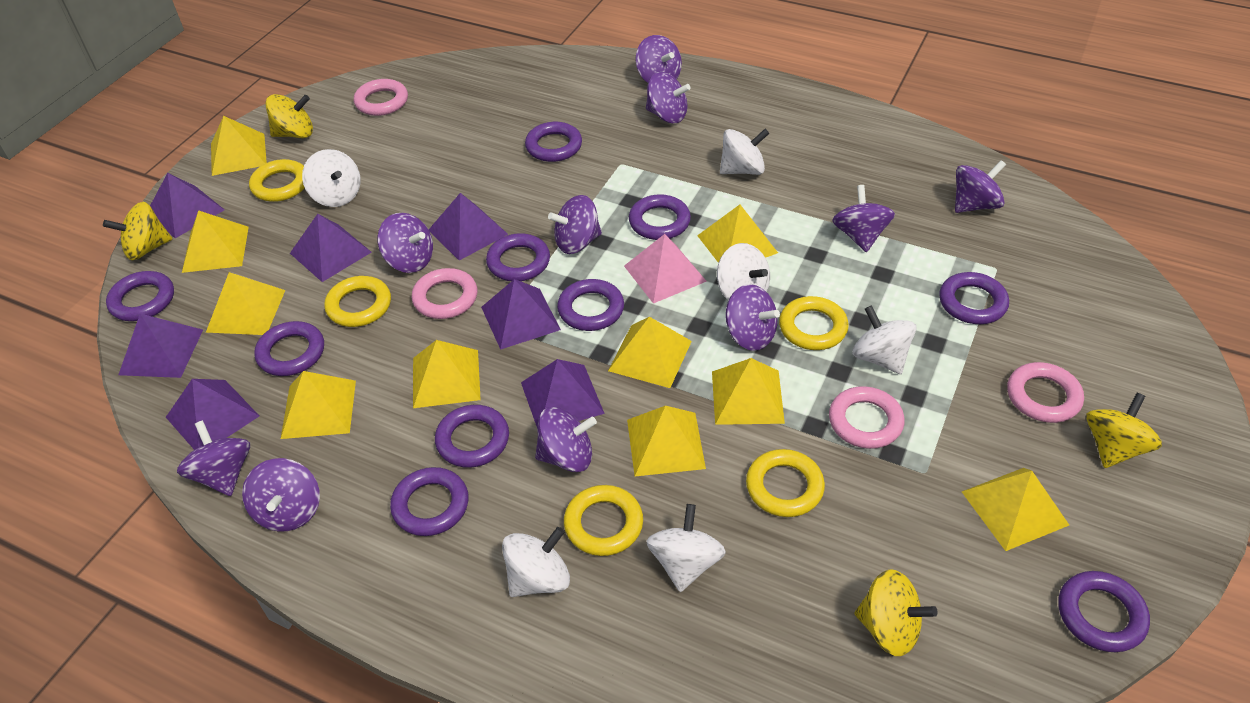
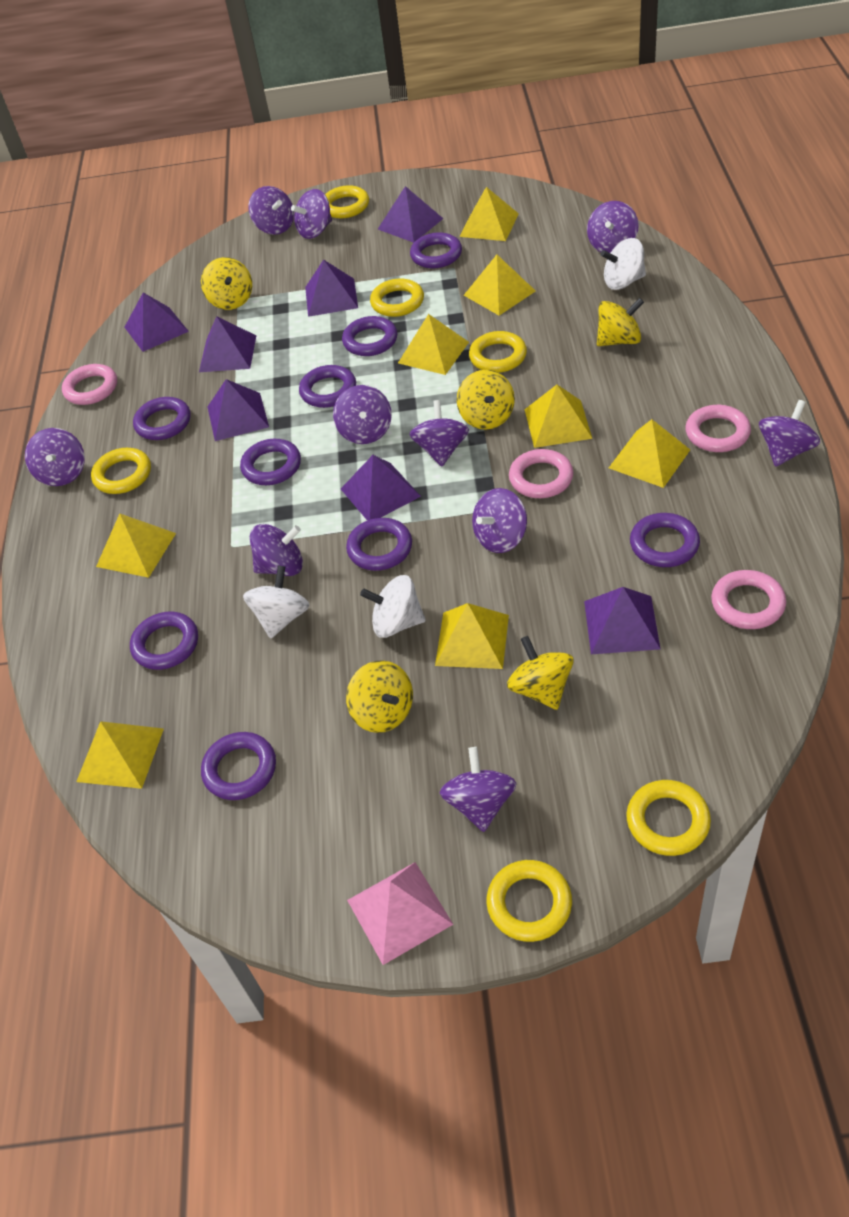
purple ring: [106,271,174,321] [254,321,324,376] [390,467,469,536] [435,405,509,468] [486,233,550,281] [525,122,582,162] [557,279,624,331] [629,194,691,240] [939,272,1009,324] [1058,571,1150,652] = 10 -> [130,611,198,670] [133,397,191,440] [201,732,276,800] [240,439,301,485] [299,365,356,408] [342,316,398,356] [346,518,412,571] [410,232,462,268] [630,513,700,567] = 9
white spinning top: [302,149,361,207] [502,527,570,597] [646,504,726,592] [717,243,770,301] [720,129,769,175] [852,305,917,374] = 6 -> [243,565,310,638] [360,575,426,638] [601,238,646,290] = 3
yellow pyramid: [182,210,249,273] [206,272,285,335] [211,116,267,176] [281,371,356,439] [413,340,481,408] [608,317,692,388] [627,406,706,476] [697,205,778,263] [712,358,785,425] [962,468,1069,551] = 10 -> [76,721,164,789] [96,514,176,578] [398,314,469,375] [435,603,509,669] [459,187,519,241] [464,255,535,315] [525,385,592,448] [609,419,690,488] = 8
yellow ring: [249,159,305,202] [324,276,391,327] [564,485,643,556] [746,449,825,517] [779,296,849,350] = 5 -> [91,448,151,494] [325,185,369,218] [370,278,424,317] [469,331,527,373] [486,860,572,942] [627,780,711,856] = 6
yellow spinning top: [103,202,172,260] [265,94,313,138] [855,569,938,656] [1086,393,1162,468] = 4 -> [201,257,252,310] [346,660,413,733] [457,370,515,430] [507,636,574,710] [597,298,644,346] = 5

